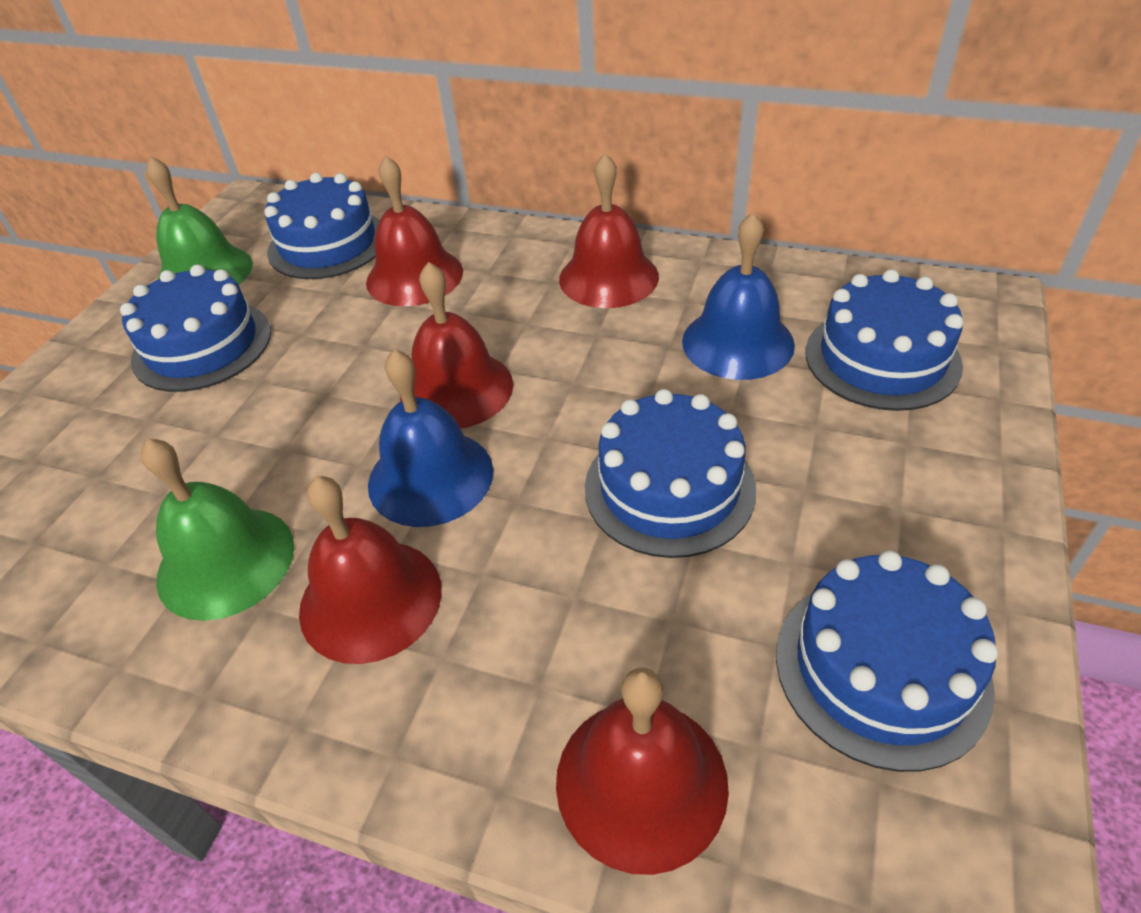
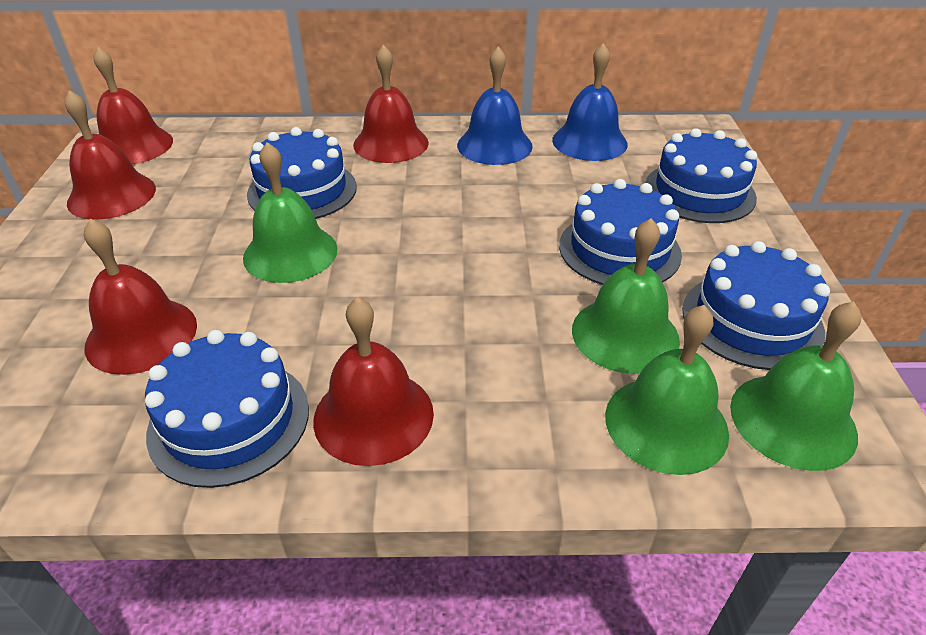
green bell: [141,438,294,621] [146,156,253,285] = 2 -> [243,142,338,283] [572,218,680,374] [605,305,729,475] [730,301,861,471] = 4

